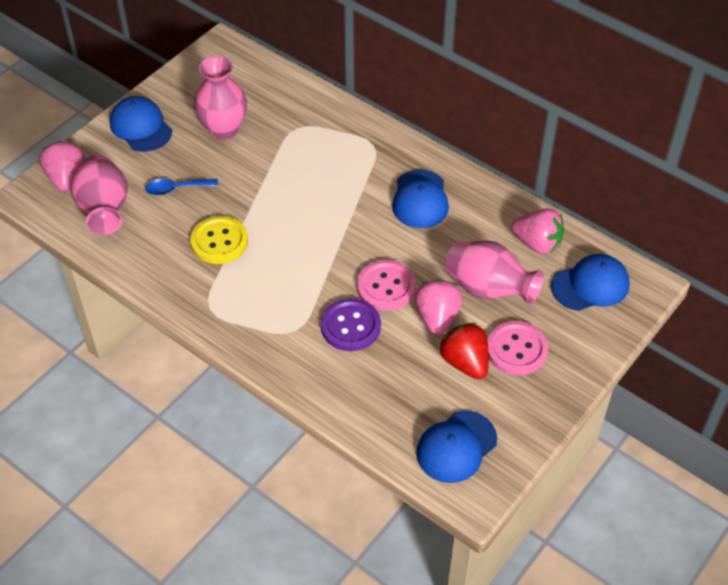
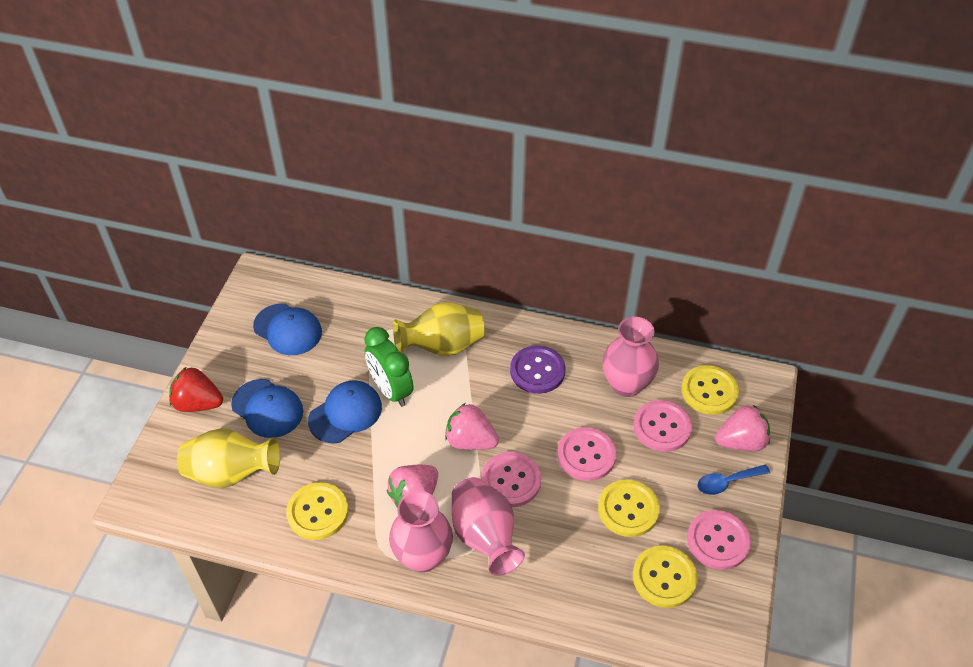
blue cap: [110,96,172,152] [392,170,449,228] [416,410,497,483] [551,254,630,311] = 4 -> [231,379,303,438] [253,304,322,355] [308,380,382,444] = 3
green clock: none = 0 -> [364,327,414,407] = 1
pink button: [357,260,416,311] [487,321,548,375] = 2 -> [481,452,541,507] [557,427,617,481] [634,400,692,452] [687,510,751,570] = 4
yellow button: [190,216,248,264] = 1 -> [286,482,349,540] [598,479,660,537] [633,546,698,608] [682,365,739,415] = 4
yellow vase: none = 0 -> [177,428,280,488] [393,302,484,356] = 2

